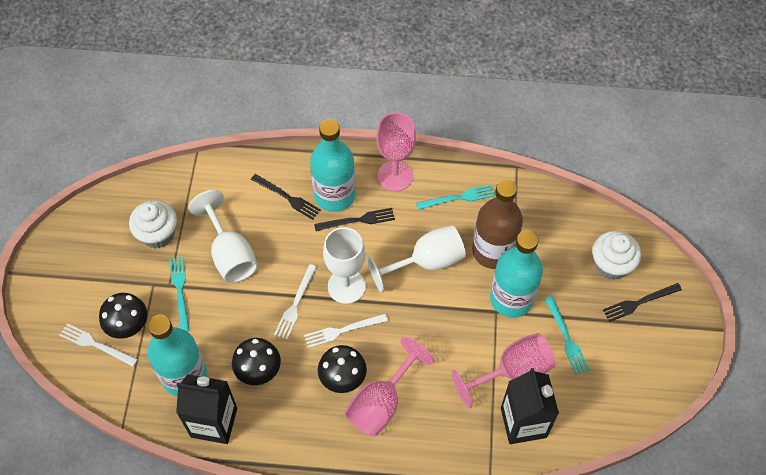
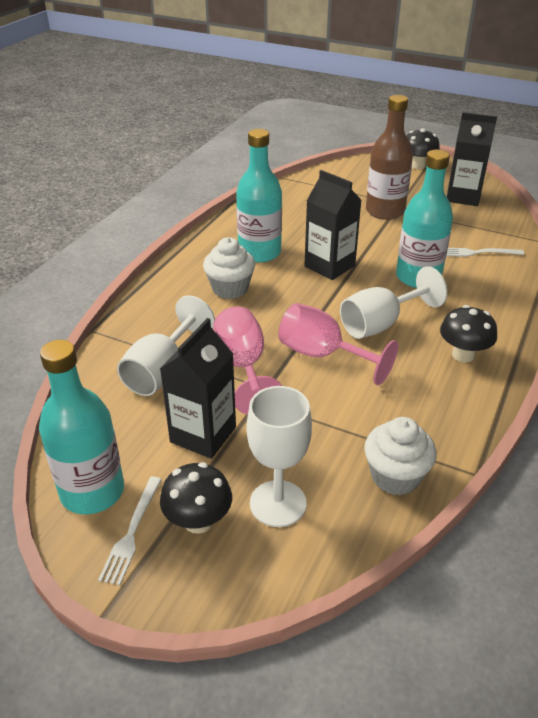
black carton: [176,374,237,444] [501,368,559,444] = 2 -> [160,318,236,459] [304,170,362,280] [447,112,497,206] = 3
black fork: [251,174,321,220] [314,208,395,231] [603,283,682,322] = 3 -> none = 0
pink goblet: [345,337,434,437] [376,112,416,191] [451,333,556,409] = 3 -> [213,306,282,415] [278,303,398,386] = 2
turquoise fork: [169,257,190,332] [416,185,495,210] [545,296,590,375] = 3 -> none = 0
white fork: [59,323,138,367] [274,264,317,340] [304,313,388,348] = 3 -> [98,477,162,585] [446,248,524,257] = 2

